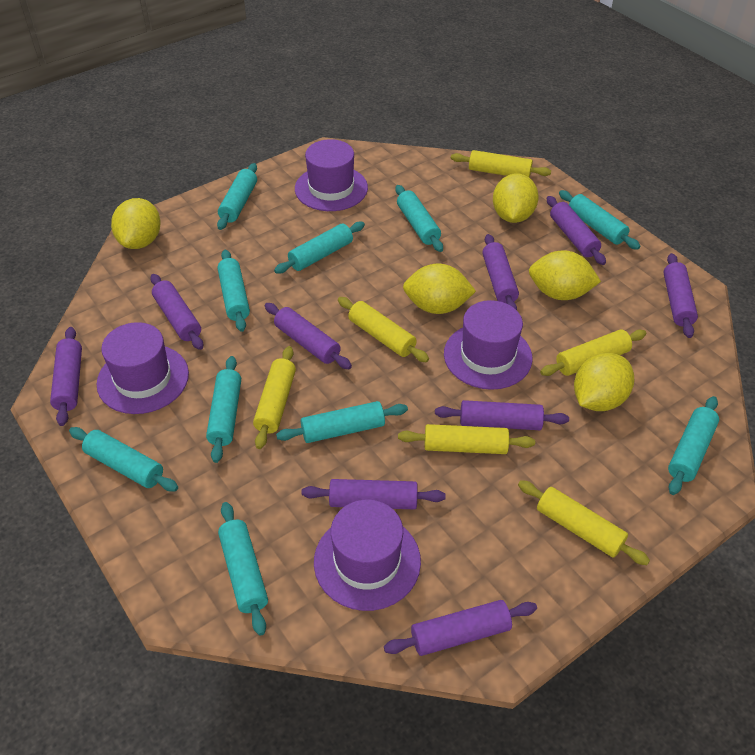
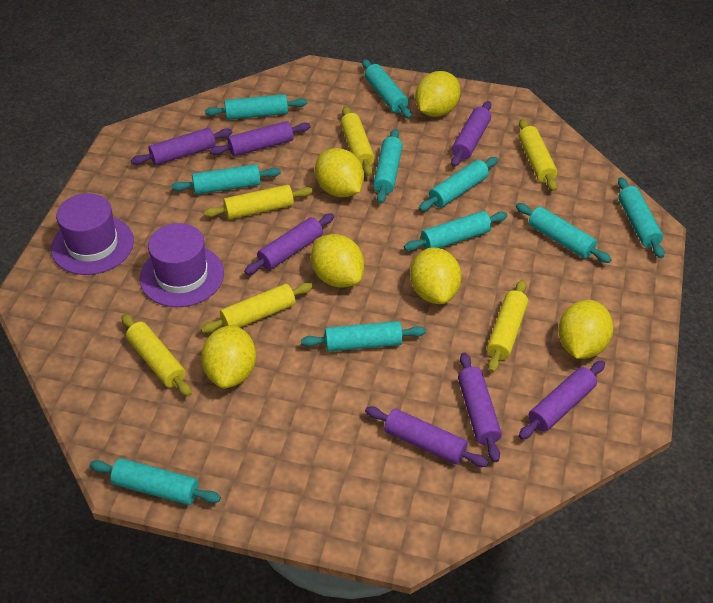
purple hat: [97,322,189,414] [295,139,368,211] [314,500,421,611] [444,300,532,390] = 4 -> [51,193,134,275] [140,223,224,307] = 2
purple rolling pin: [50,327,82,426] [150,274,203,350] [265,303,352,369] [301,479,446,510] [384,600,537,656] [435,400,569,430] [482,234,519,310] [547,196,606,265] [663,253,698,338] = 9 -> [131,128,232,165] [210,121,311,156] [244,213,334,275] [365,406,488,467] [451,101,491,167] [458,352,502,462] [519,360,605,439] = 7
yellow lemon: [111,198,161,249] [403,264,476,314] [493,174,539,223] [529,250,601,300] [574,353,634,411] = 5 -> [201,325,256,388] [311,234,364,288] [315,148,364,197] [410,248,462,304] [415,71,461,117] [558,300,613,359] = 6

